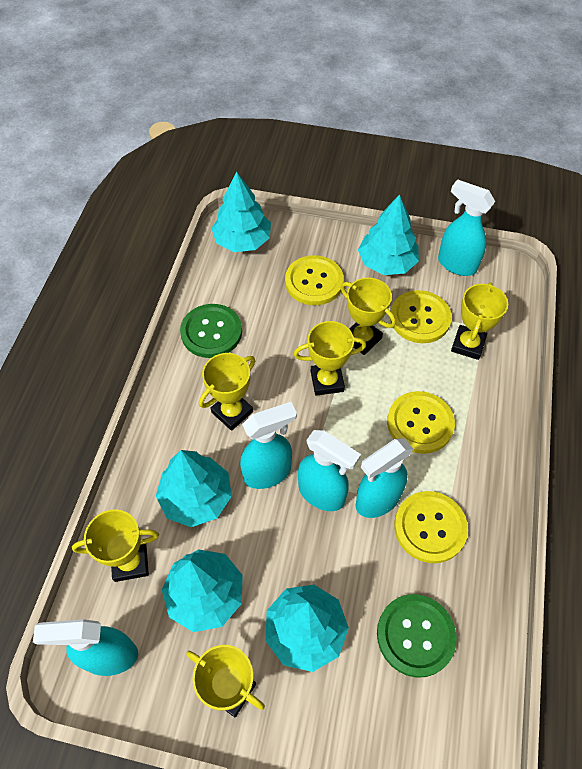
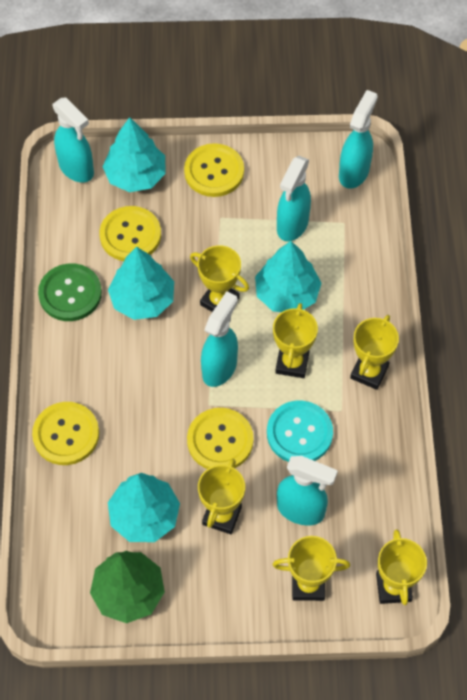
green button: [180,304,242,358] [377,594,457,678] = 2 -> [38,263,102,321] = 1
green tree: none = 0 -> [90,551,165,623] = 1
turquoise button: none = 0 -> [267,401,333,462] = 1
turquoise tree: [156,450,232,527] [162,549,243,632] [211,171,271,252] [265,585,349,672] [358,194,419,275] = 5 -> [103,117,166,192] [108,247,174,320] [108,473,180,542] [255,241,322,312] = 4

